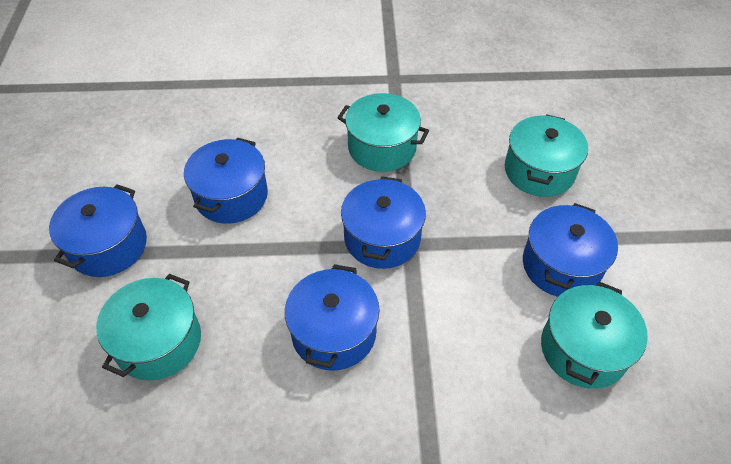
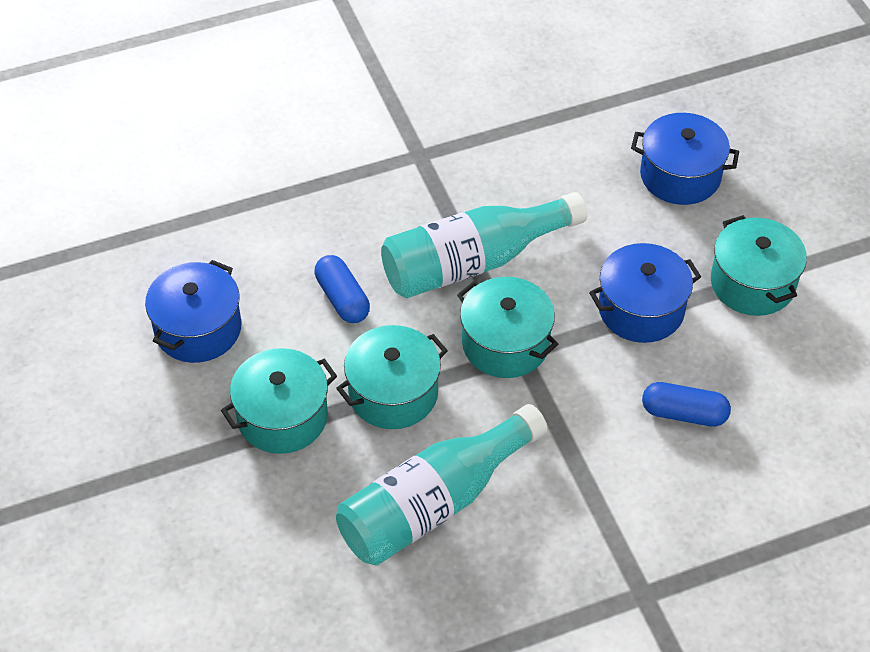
blue capsule: none = 0 -> [314,255,370,323] [642,382,731,427] = 2
blue pot: [49,184,147,277] [184,138,268,224] [285,264,379,371] [341,176,426,269] [523,203,618,297] = 5 -> [145,260,241,363] [589,243,701,343] [631,113,739,205] = 3
turquoise bottle: none = 0 -> [336,404,548,566] [381,192,587,298] = 2

